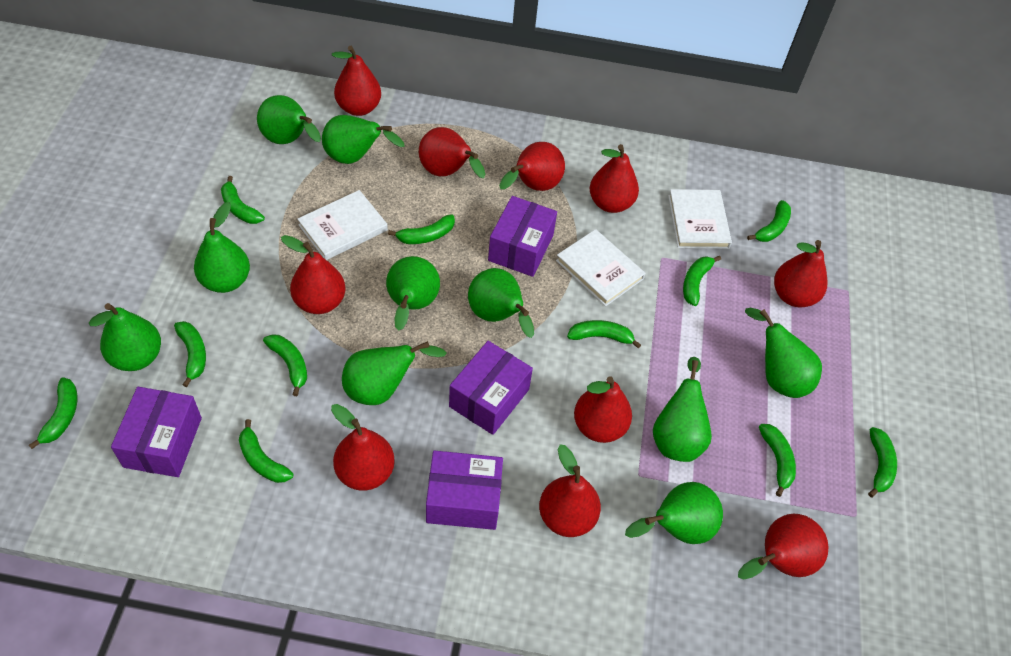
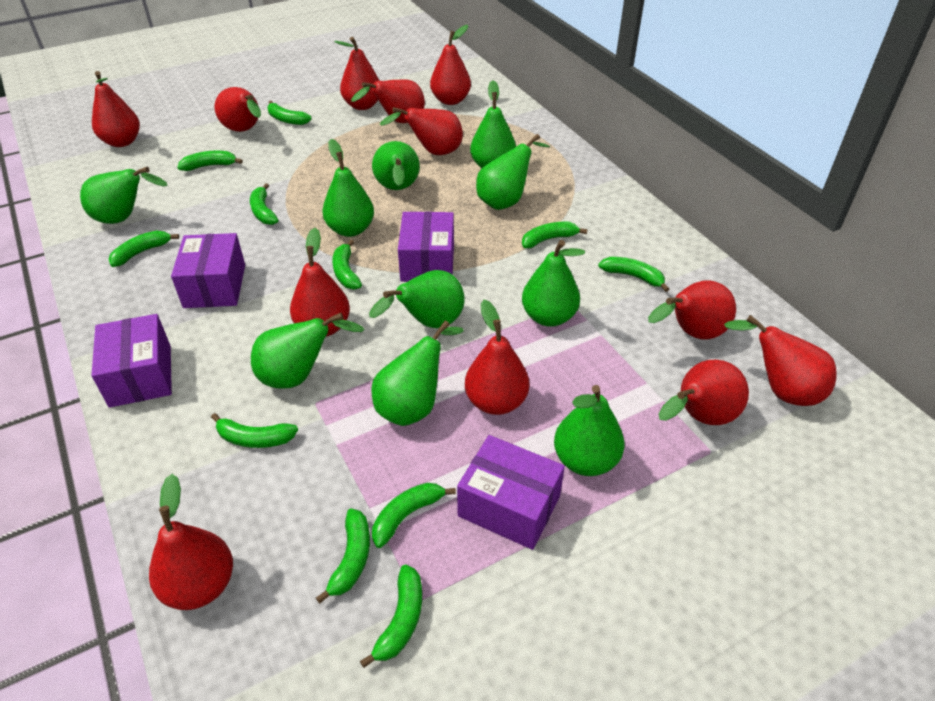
red pear: [281,235,345,314] [331,404,395,491] [332,46,381,116] [419,127,486,178] [499,142,565,191] [539,444,601,537] [574,376,632,443] [590,144,639,213] [738,514,828,580] [774,240,827,307] = 10 -> [92,71,140,147] [149,474,233,610] [214,87,261,132] [290,228,350,337] [334,37,379,110] [351,79,425,123] [380,107,463,155] [430,25,471,105] [465,300,529,415] [648,280,736,340] [659,360,749,425] [724,315,836,406] = 12
white book: [298,190,388,260] [556,229,646,306] [668,189,732,249] = 3 -> none = 0

